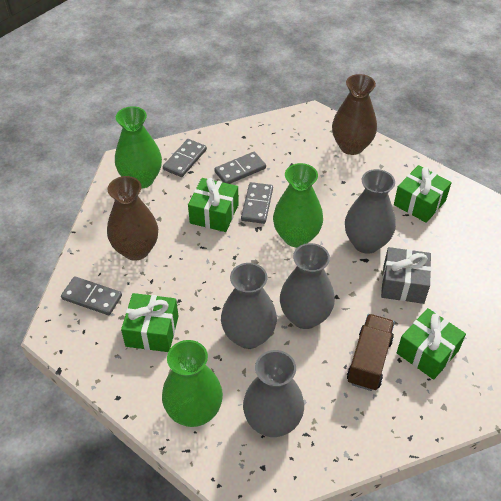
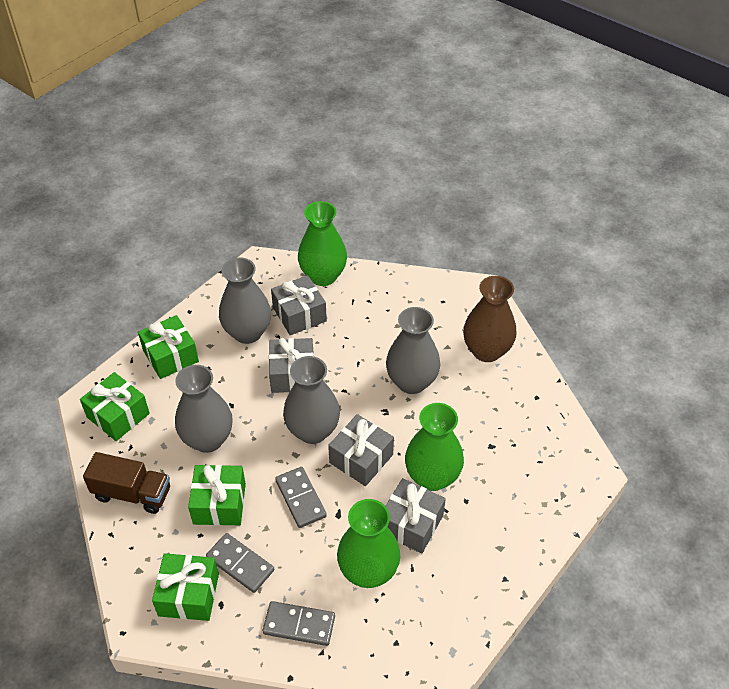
brown vase: [107,176,158,261] [332,74,377,155] = 2 -> [463,276,516,362] = 1
grey domino: [61,276,122,315] [163,139,207,177] [214,152,266,184] [241,182,273,224] = 4 -> [206,533,274,593] [263,601,335,646] [275,467,327,528] = 3
grey gift: [381,247,431,304] = 1 -> [269,338,314,393] [271,275,327,335] [328,414,394,486] [386,478,446,554] = 4

